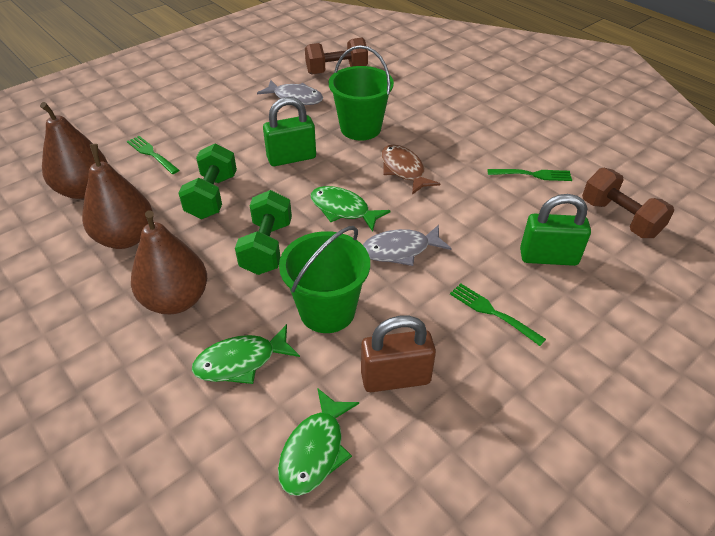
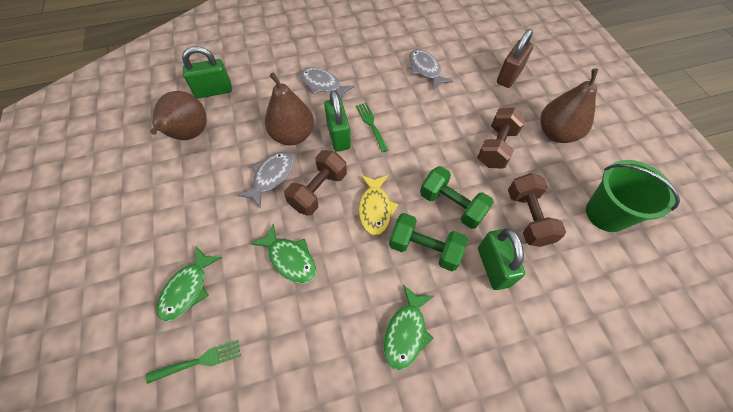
brown dumbbell: [305,38,368,75] [582,168,674,238] = 2 -> [284,150,347,216] [477,107,526,169] [508,173,566,247] = 3
brown fish: [381,145,440,195] = 1 -> none = 0
green bucket: [279,226,370,333] [329,45,394,141] = 2 -> [586,160,680,232] = 1
green fork: [127,136,179,174] [450,283,546,346] [487,169,572,181] = 3 -> [146,340,241,384] [356,103,389,152] = 2
green padlock: [263,97,316,166] [520,194,591,266] = 2 -> [182,46,232,98] [324,90,351,152] [478,228,525,290] = 3
grey fish: [257,80,323,105] [363,225,452,266] = 2 -> [237,152,293,208] [300,67,355,100] [409,49,453,90] = 3
yellow fish: none = 0 -> [359,175,398,236] = 1

